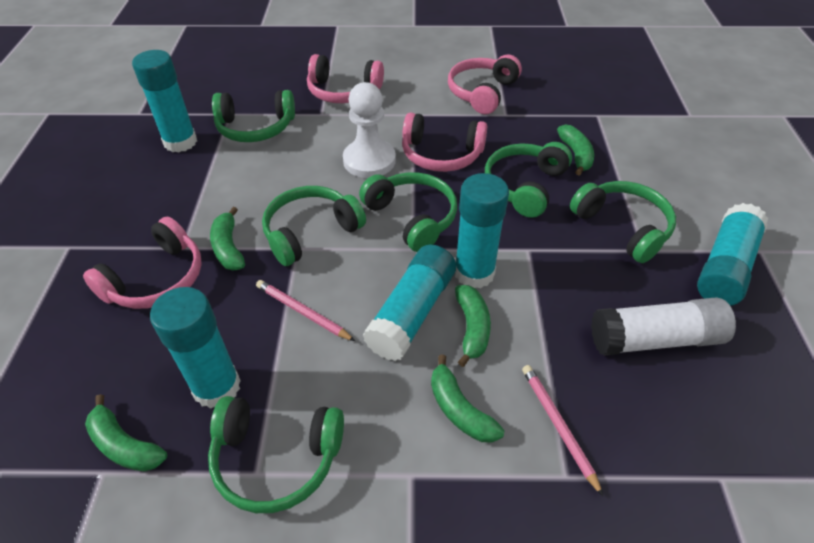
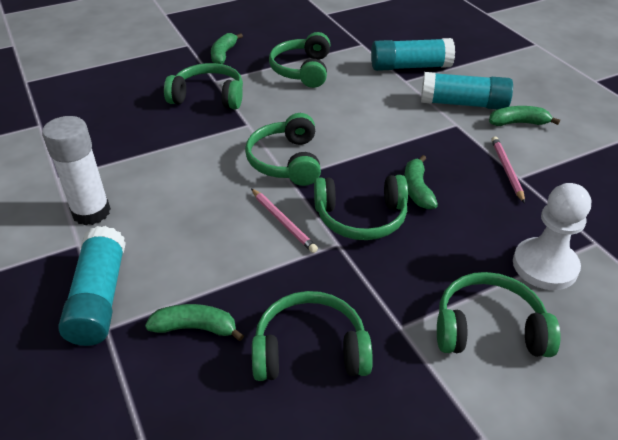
green banana: [85,394,167,472] [210,207,245,270] [431,355,505,442] [455,285,491,367] [557,124,594,175] = 5 -> [145,304,244,341] [211,33,243,64] [404,155,438,209] [489,106,560,126] = 4
pink headphones: [83,217,202,309] [307,54,384,103] [402,112,487,172] [448,54,522,114] = 4 -> none = 0
turquoise glue stick: [132,50,197,152] [150,287,241,409] [363,244,456,361] [455,173,509,288] [697,203,768,306] = 5 -> [58,226,126,346] [371,38,455,71] [421,72,513,109] = 3

